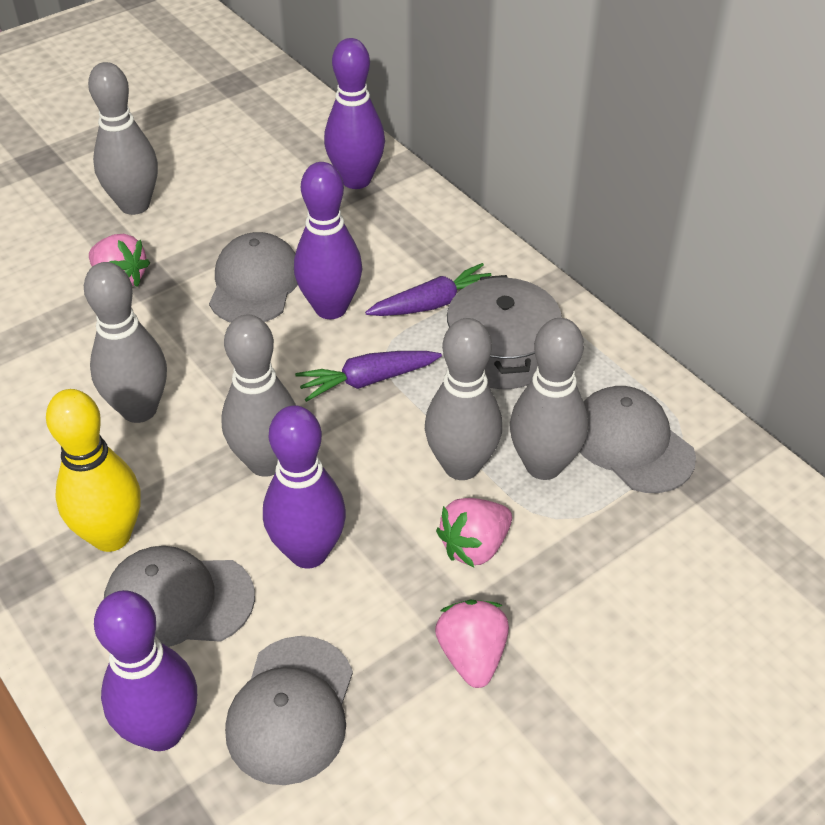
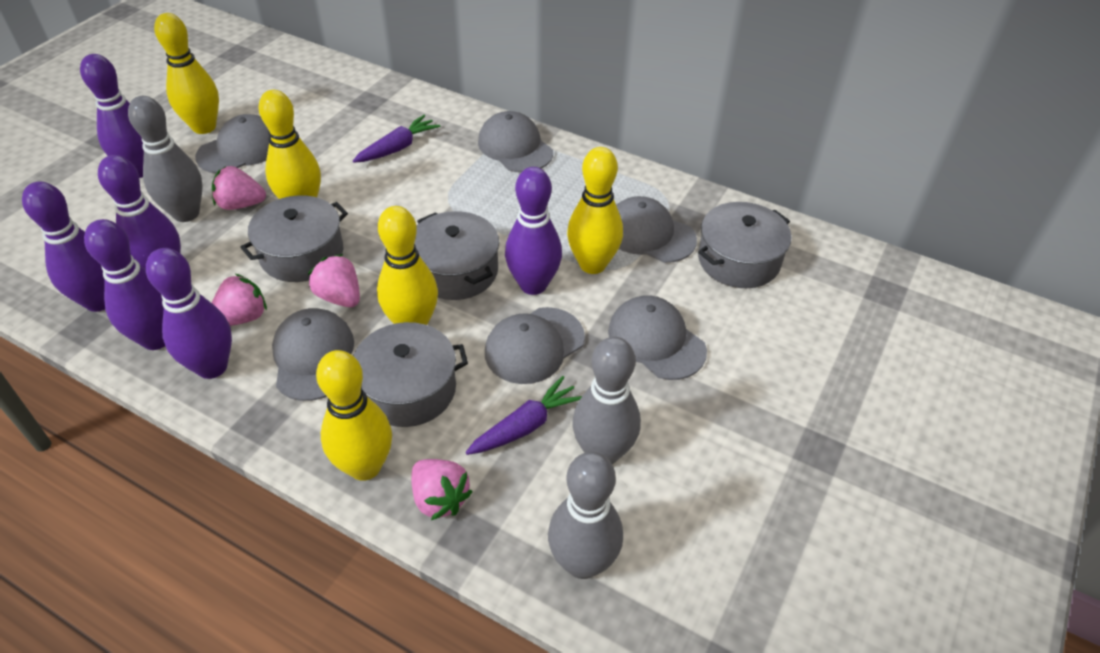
grey bowling pin: [84,262,167,423] [88,62,158,215] [221,315,296,477] [425,318,502,480] [510,318,588,480] = 5 -> [128,96,203,222] [548,452,623,579] [572,337,641,464] = 3
grey cap: [104,546,255,647] [209,232,298,323] [225,636,353,785] [580,386,696,493] = 4 -> [195,114,270,173] [272,308,354,401] [478,111,553,172] [485,307,585,384] [608,295,707,380] [616,196,697,263] = 6
grey pot: [447,275,562,389] = 1 -> [240,195,348,282] [353,322,468,427] [414,211,499,300] [698,202,792,288] = 4
pink strawberry: [89,234,150,287] [435,600,509,688] [436,498,512,567] = 3 -> [212,166,266,210] [212,274,267,326] [308,254,360,307] [411,459,473,520] = 4
purple bowling pin: [94,590,197,751] [263,405,346,568] [294,162,362,319] [324,38,385,189] = 4 -> [22,182,105,312] [80,54,144,178] [84,219,165,350] [98,155,181,269] [146,248,232,379] [505,167,562,295] = 6
yellow bowling pin: [46,389,141,552] = 1 -> [154,13,219,134] [259,90,321,199] [316,350,392,481] [377,206,438,325] [567,147,623,274] = 5

